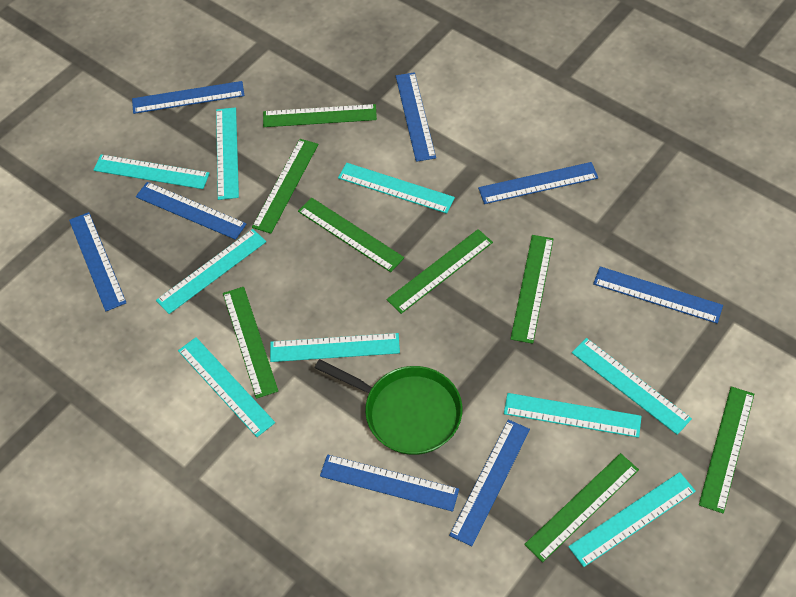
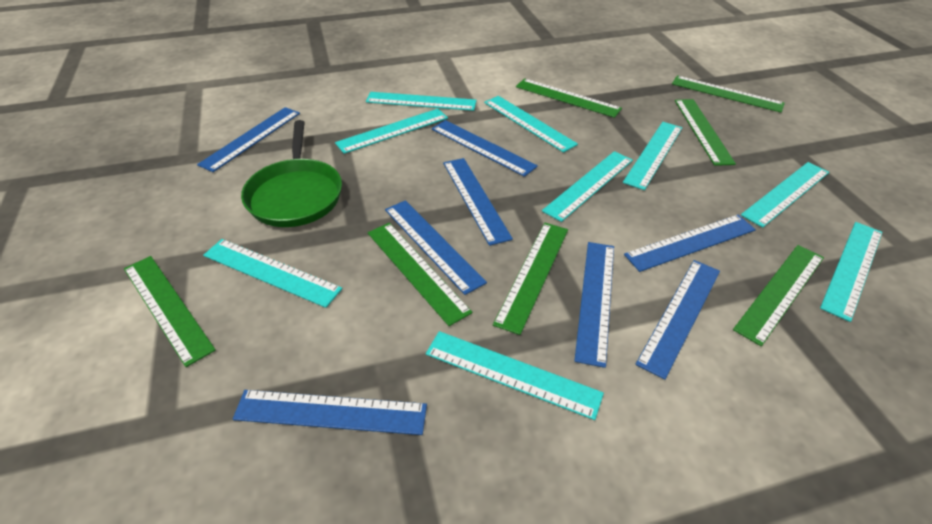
green ruler: [223,287,278,399] [252,139,318,233] [263,104,377,127] [298,198,404,272] [387,229,493,314] [511,235,554,344] [524,453,639,562] [699,386,754,513] = 8 -> [124,256,216,367] [368,223,472,326] [493,223,568,335] [516,78,622,118] [672,76,785,112] [675,99,736,166] [733,245,824,346] = 7

